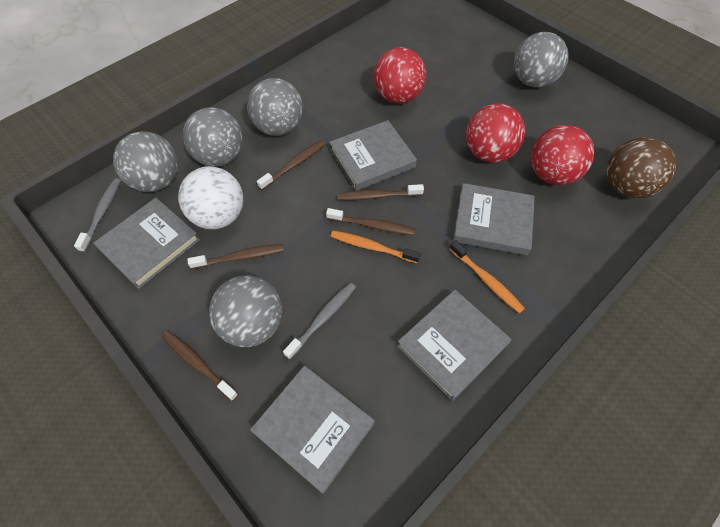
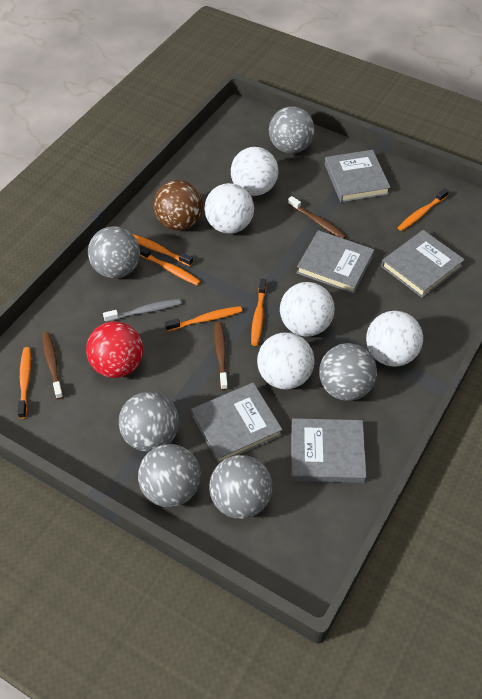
brown toothbrush: [161,330,238,401] [187,244,284,269] [257,141,325,190] [326,208,415,235] [337,184,424,200] = 5 -> [42,332,63,399] [214,322,228,390] [288,196,346,239] = 3
grey ball: [113,131,178,192] [183,107,243,167] [209,276,282,347] [247,78,303,136] [514,32,569,87] = 5 -> [88,226,140,278] [119,392,179,452] [138,444,201,507] [209,455,272,519] [269,106,315,154] [319,343,377,401] = 6
grey toothbrush: [74,178,121,252] [283,283,356,359] = 2 -> [103,299,182,322] = 1
orange toothbrush: [330,231,421,263] [449,240,525,314] = 2 -> [17,347,31,419] [133,234,193,266] [139,245,201,286] [165,306,242,331] [251,279,266,346] [397,188,449,231] = 6
red ball: [374,47,426,103] [466,103,525,163] [531,125,595,185] = 3 -> [86,321,143,378] = 1
white ball: [178,166,243,229] = 1 -> [204,183,254,234] [231,147,278,196] [257,333,314,389] [280,282,335,337] [366,311,423,367] = 5

